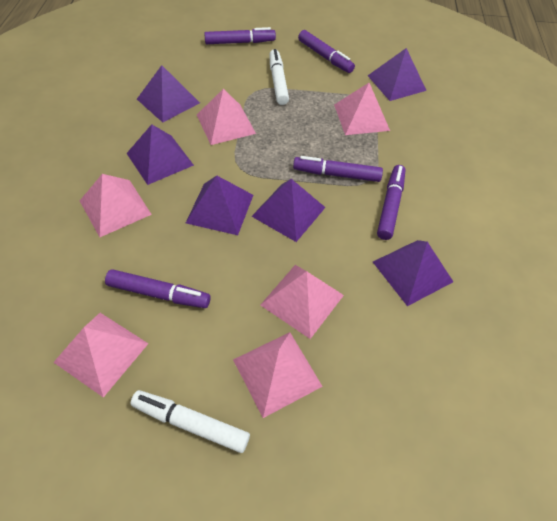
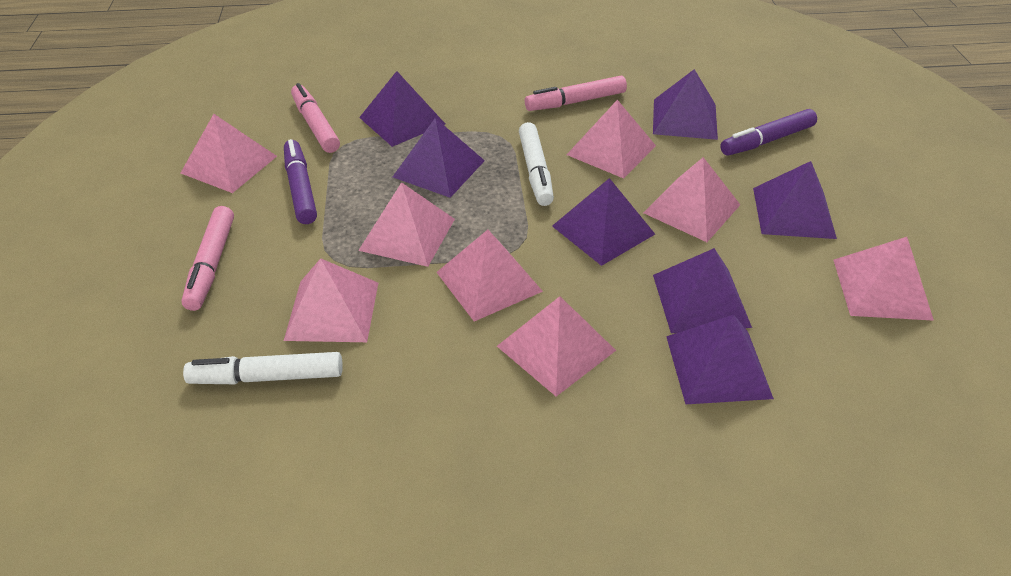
pink marker: none = 0 -> [181,206,234,311] [291,83,340,153] [525,76,627,111] = 3
pink pyramid: [53,313,149,397] [80,174,152,237] [197,89,256,145] [233,332,323,418] [261,265,344,339] [334,83,390,135] = 6 -> [181,114,277,193] [284,258,378,342] [358,182,455,267] [436,230,543,321] [497,296,616,397] [567,100,656,179] [643,157,740,242] [833,237,934,321] = 8
purple marker: [105,269,211,308] [204,27,276,44] [293,156,383,182] [298,30,355,73] [377,165,406,240] = 5 -> [284,139,317,224] [720,109,817,155] = 2
purple pyramid: [126,124,194,185] [137,65,200,123] [186,175,253,235] [251,179,326,242] [368,48,427,101] [373,240,453,306] = 6 -> [359,71,445,147] [393,118,485,198] [552,178,655,266] [653,69,718,140] [653,248,752,333] [666,315,774,404] [753,161,837,239] = 7

